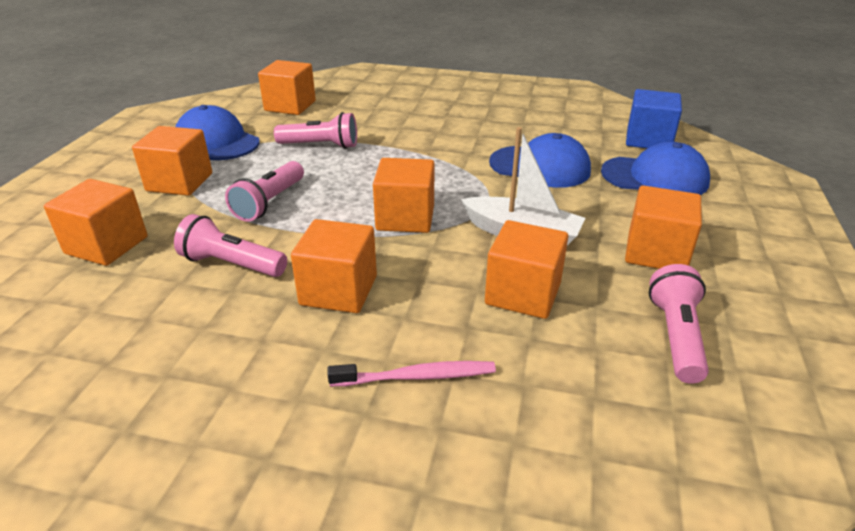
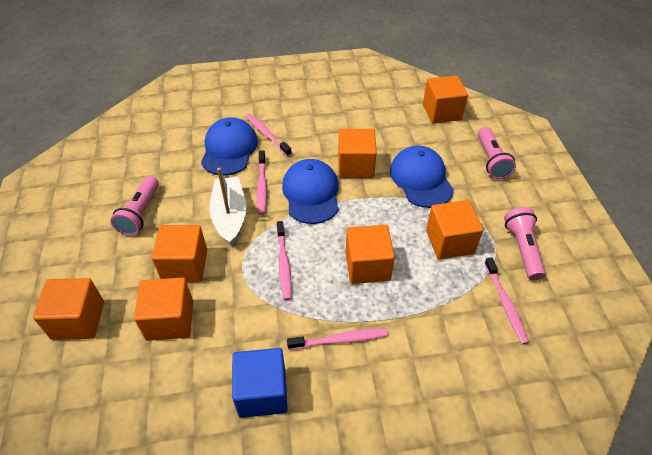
pink flashlight: [174,214,287,277] [225,161,304,222] [274,112,357,149] [649,264,709,384] = 4 -> [110,176,159,236] [478,127,516,179] [504,207,546,280] = 3
pink toothbrush: [327,361,496,387] = 1 -> [246,114,292,156] [257,150,267,215] [277,221,292,300] [287,329,388,350] [484,257,529,345] = 5

